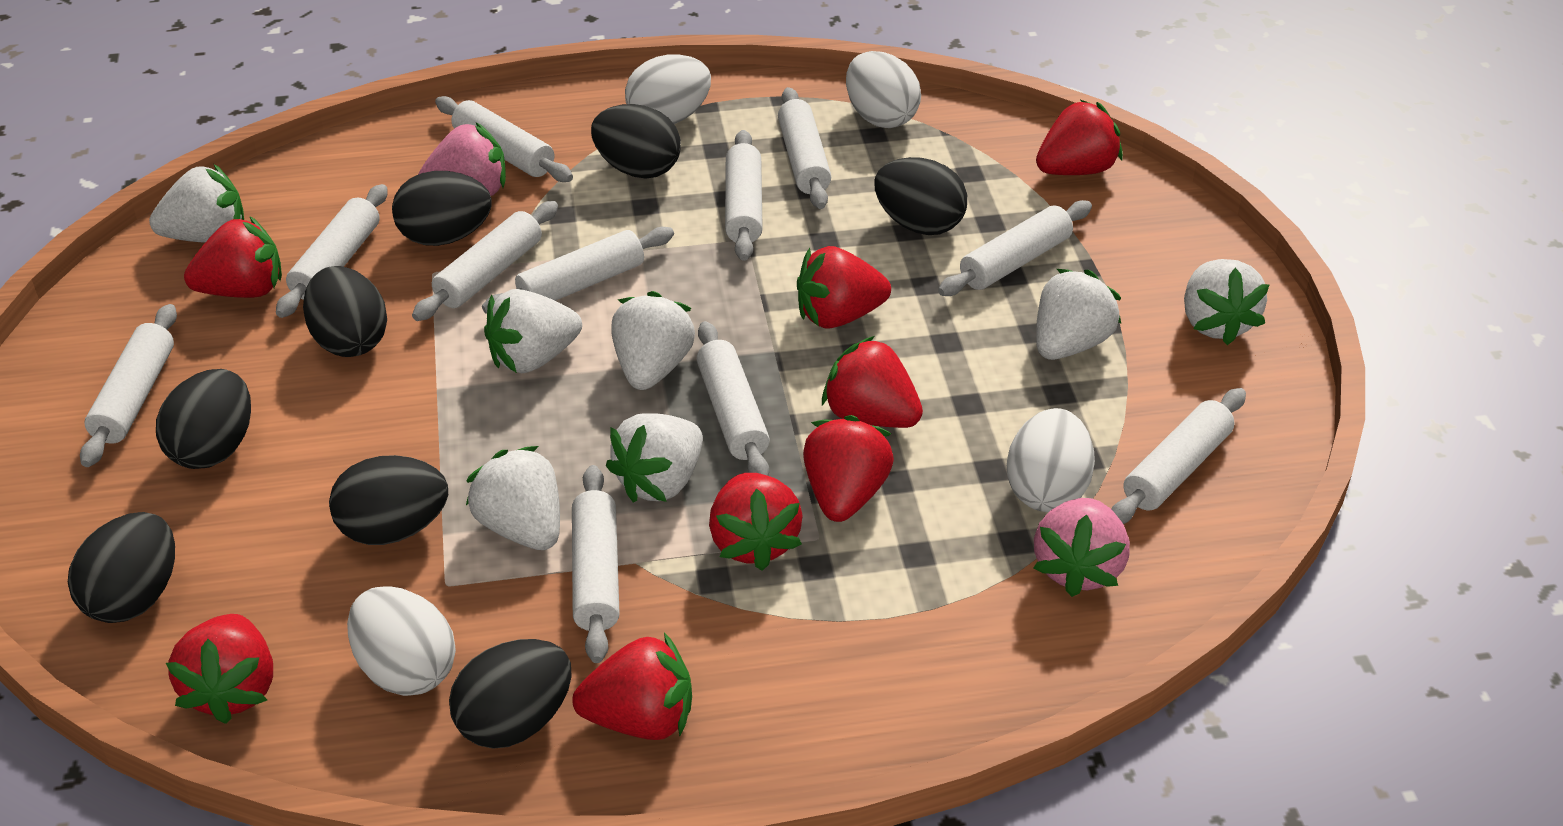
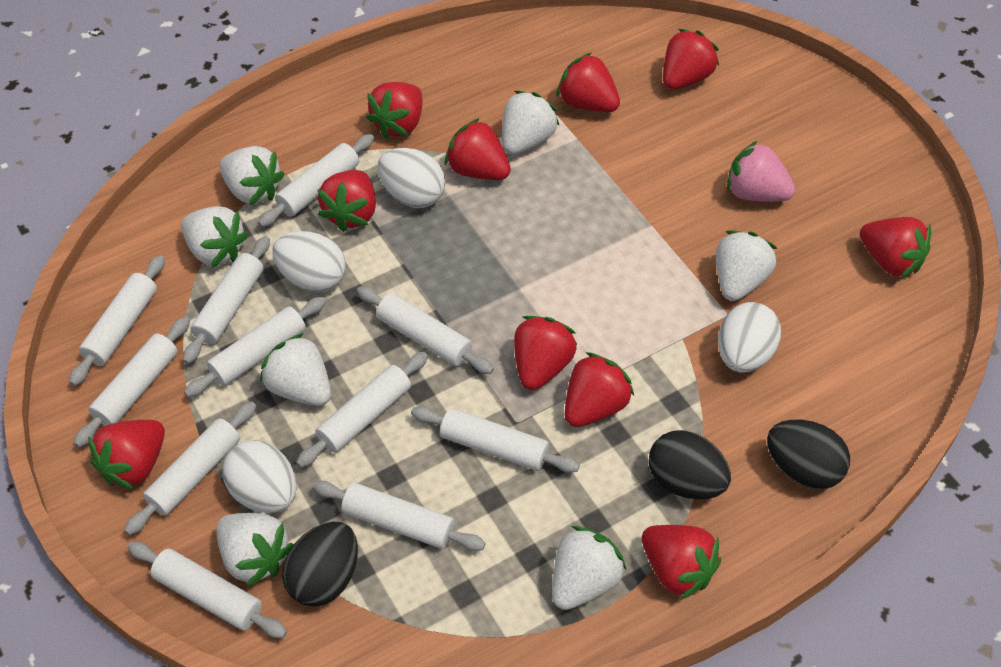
black egg: [68,512,175,623] [156,369,251,469] [303,266,387,357] [329,455,448,545] [392,171,492,246] [449,639,572,749] [591,104,681,179] [874,157,967,235] = 8 -> [282,522,358,606] [649,430,731,500] [767,420,850,489] = 3
pink strawberry: [418,122,506,196] [1033,498,1130,597] = 2 -> [727,140,795,202] = 1
red strawberry: [166,614,273,724] [184,216,282,298] [572,633,692,740] [709,473,803,571] [797,246,891,328] [803,415,894,522] [822,336,923,428] [1036,100,1123,175] = 8 -> [88,420,165,490] [317,170,376,232] [366,82,422,139] [445,118,511,180] [514,316,577,390] [557,52,620,112] [565,352,634,427] [642,525,721,600] [663,29,719,90] [859,217,931,278] = 10

